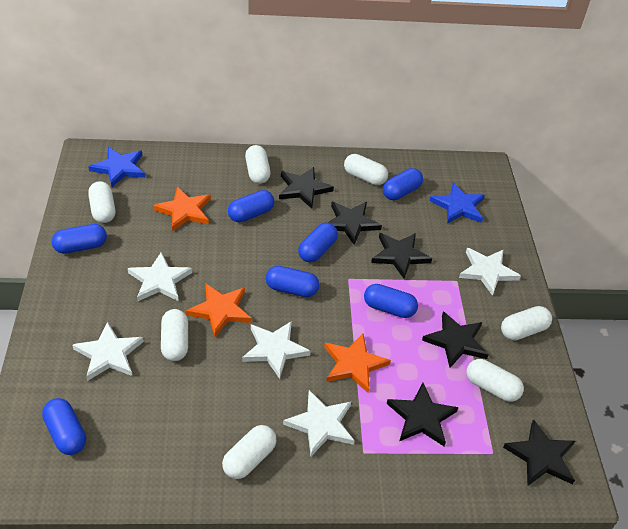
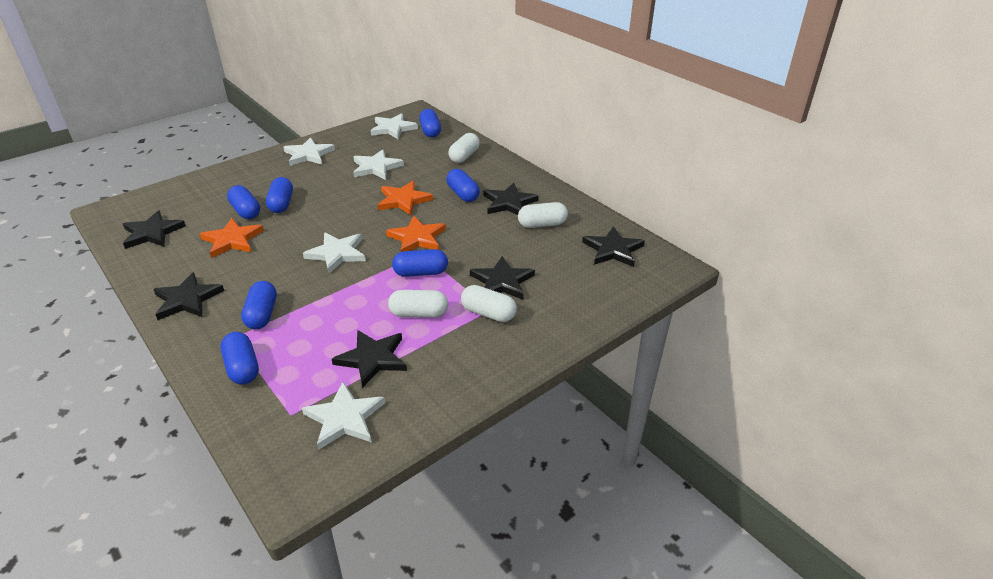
blue star: [88,147,145,187] [429,182,485,224] = 2 -> none = 0
white capsule: [88,181,115,223] [161,309,188,361] [222,425,276,479] [245,145,270,184] [344,154,388,185] [467,359,524,402] [501,306,552,340] = 7 -> [388,290,448,318] [448,133,480,163] [461,285,517,322] [518,202,568,228] = 4

